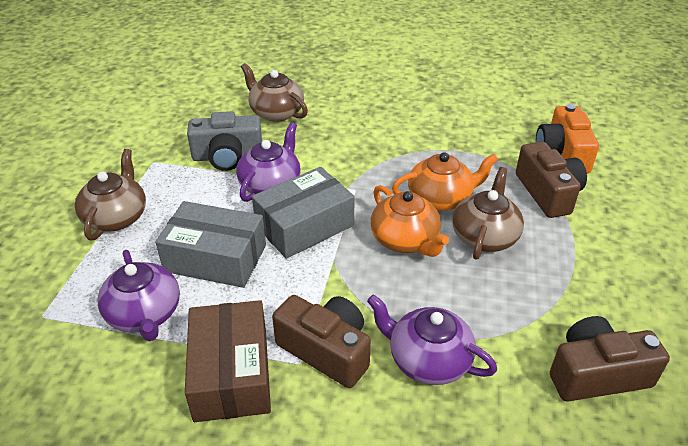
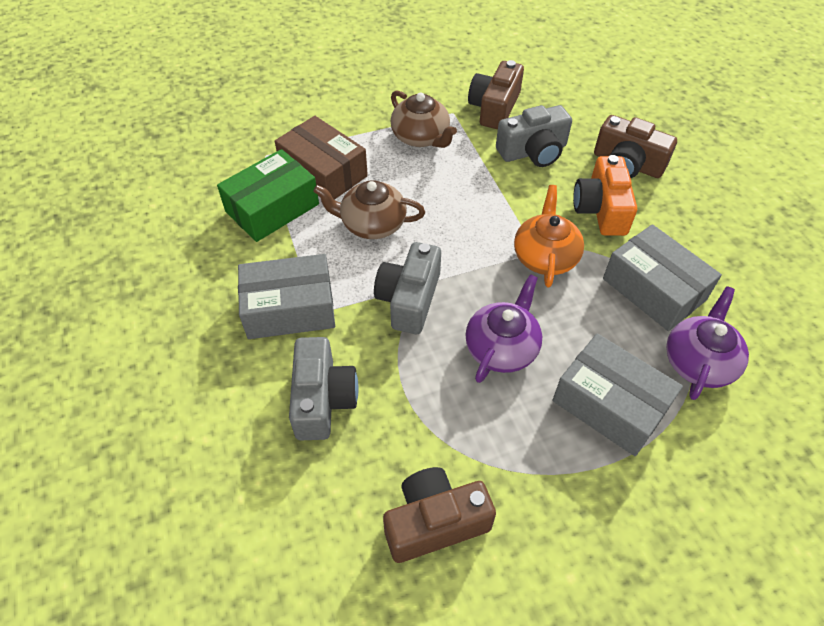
brown teapot: [75,149,146,240] [241,63,308,122] [452,167,524,260] = 3 -> [313,180,425,239] [391,90,457,148] = 2
green box: none = 0 -> [217,149,319,242] = 1
grey box: [155,201,266,288] [252,167,355,259] = 2 -> [238,254,335,339] [553,334,683,456] [603,224,722,331] = 3
grey camera: [187,111,262,171] = 1 -> [289,337,359,440] [374,242,441,334] [496,105,572,167] = 3
orange teapot: [370,185,449,257] [392,152,498,211] = 2 -> [514,185,584,287] = 1
purple teapot: [97,250,180,341] [236,122,301,202] [367,294,497,385] = 3 -> [465,274,542,383] [666,286,749,400] = 2

